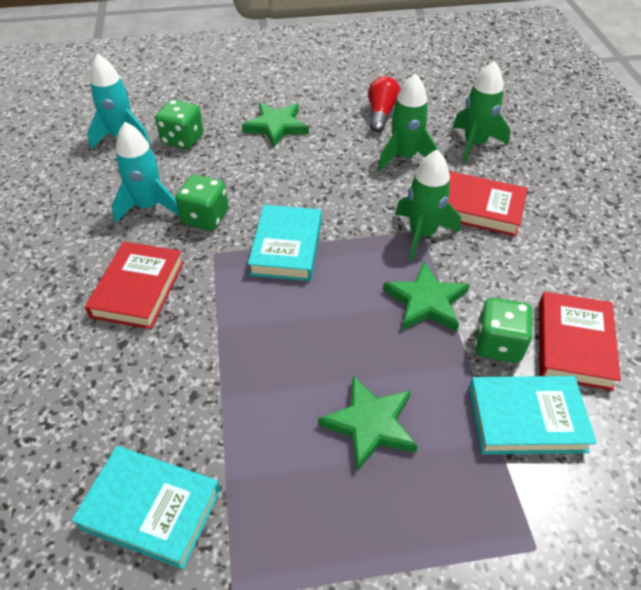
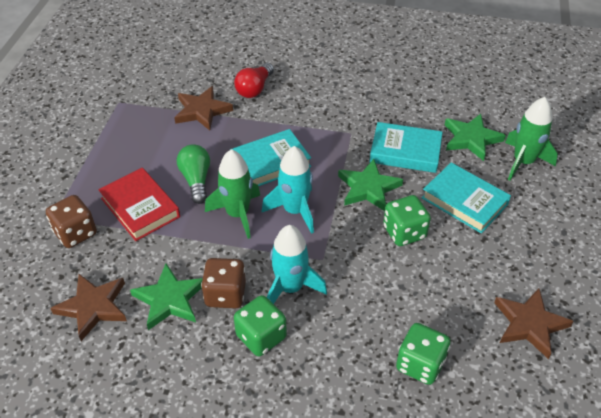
brown dice: none = 0 -> [46,195,97,248] [201,258,246,308] = 2
brown star: none = 0 -> [50,274,127,341] [174,86,233,131] [494,288,574,359] = 3
green light bulb: none = 0 -> [177,144,210,204] = 1
green rocket: [378,73,439,171] [395,150,461,261] [452,61,510,163] = 3 -> [205,149,260,239] [505,97,558,181] = 2
red book: [85,242,184,329] [448,171,528,236] [539,292,621,391] = 3 -> [98,168,180,241] = 1

